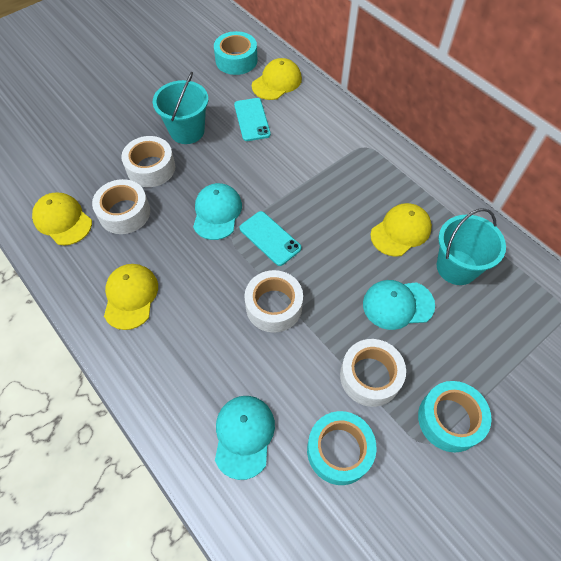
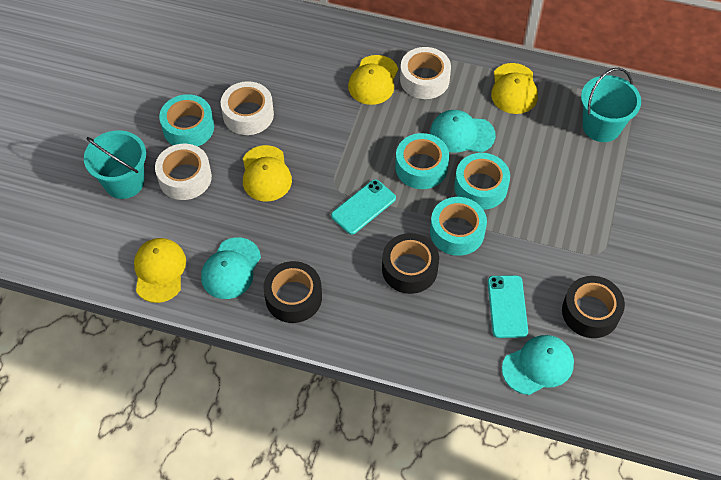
black tape: none = 0 -> [263,261,322,323] [382,233,439,294] [562,276,625,338] = 3
turquoise tape: [214,31,258,75] [307,411,377,485] [418,381,492,453] = 3 -> [159,94,214,147] [395,133,449,189] [430,197,487,256] [454,153,510,210] = 4
white tape: [92,179,150,234] [121,136,175,187] [244,270,303,333] [340,339,406,407] = 4 -> [155,144,212,200] [221,81,274,135] [400,47,451,99] = 3

